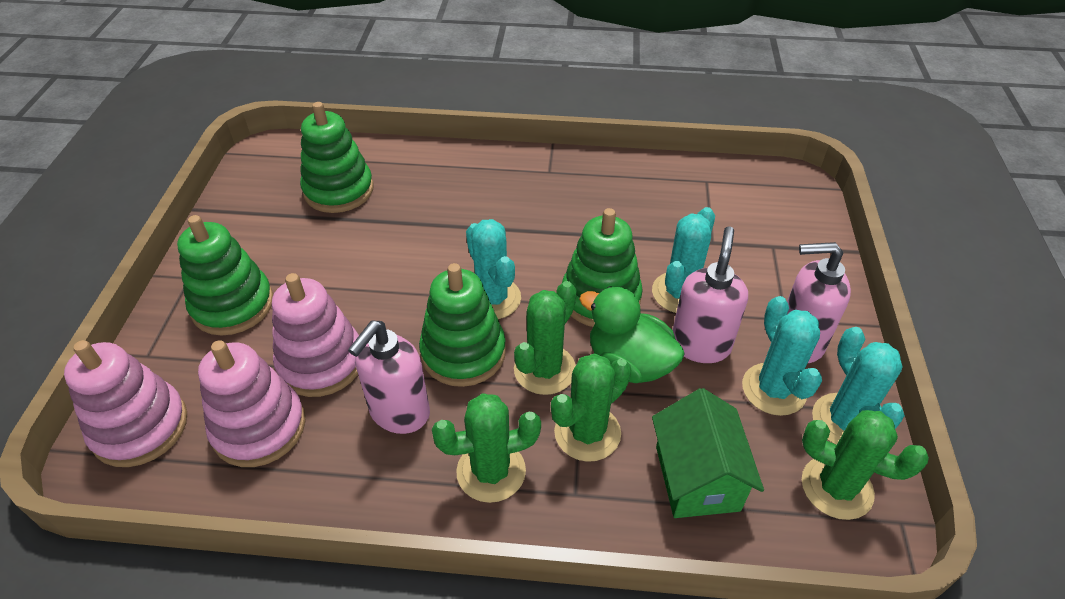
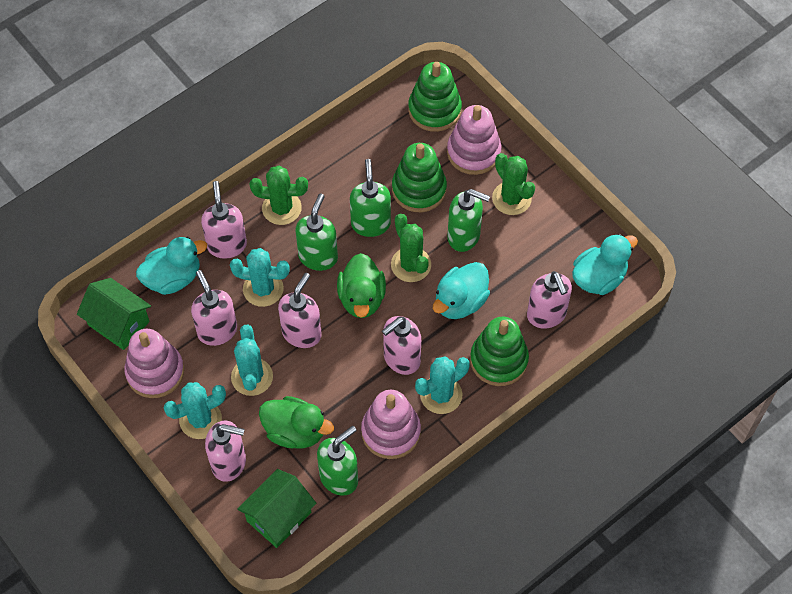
green cactus: [432,393,541,503] [514,281,577,395] [551,353,631,462] [802,410,929,520] = 4 -> [249,166,308,225] [391,214,431,282] [492,153,535,215] = 3
green duck: [579,286,685,383] = 1 -> [259,396,334,449] [337,253,386,318] = 2
green house: [652,388,764,518] = 1 -> [77,278,151,350] [237,469,316,548] = 2
green soap dispenser: none = 0 -> [295,194,338,271] [317,426,358,496] [350,159,391,237] [447,189,490,252] = 4
green stacking toy: [177,215,273,336] [300,102,374,213] [419,263,506,387] [562,208,643,327] = 4 -> [392,143,447,212] [408,62,462,132] [470,317,529,386] = 3
pink soap dispenser: [348,321,430,434] [673,226,748,363] [787,242,851,363] = 3 -> [191,270,237,346] [201,181,247,259] [205,421,246,482] [278,273,322,348] [382,316,421,375] [527,271,572,329] = 6
turquoise duck: none = 0 -> [136,237,207,295] [433,262,490,319] [572,234,638,295] = 3

